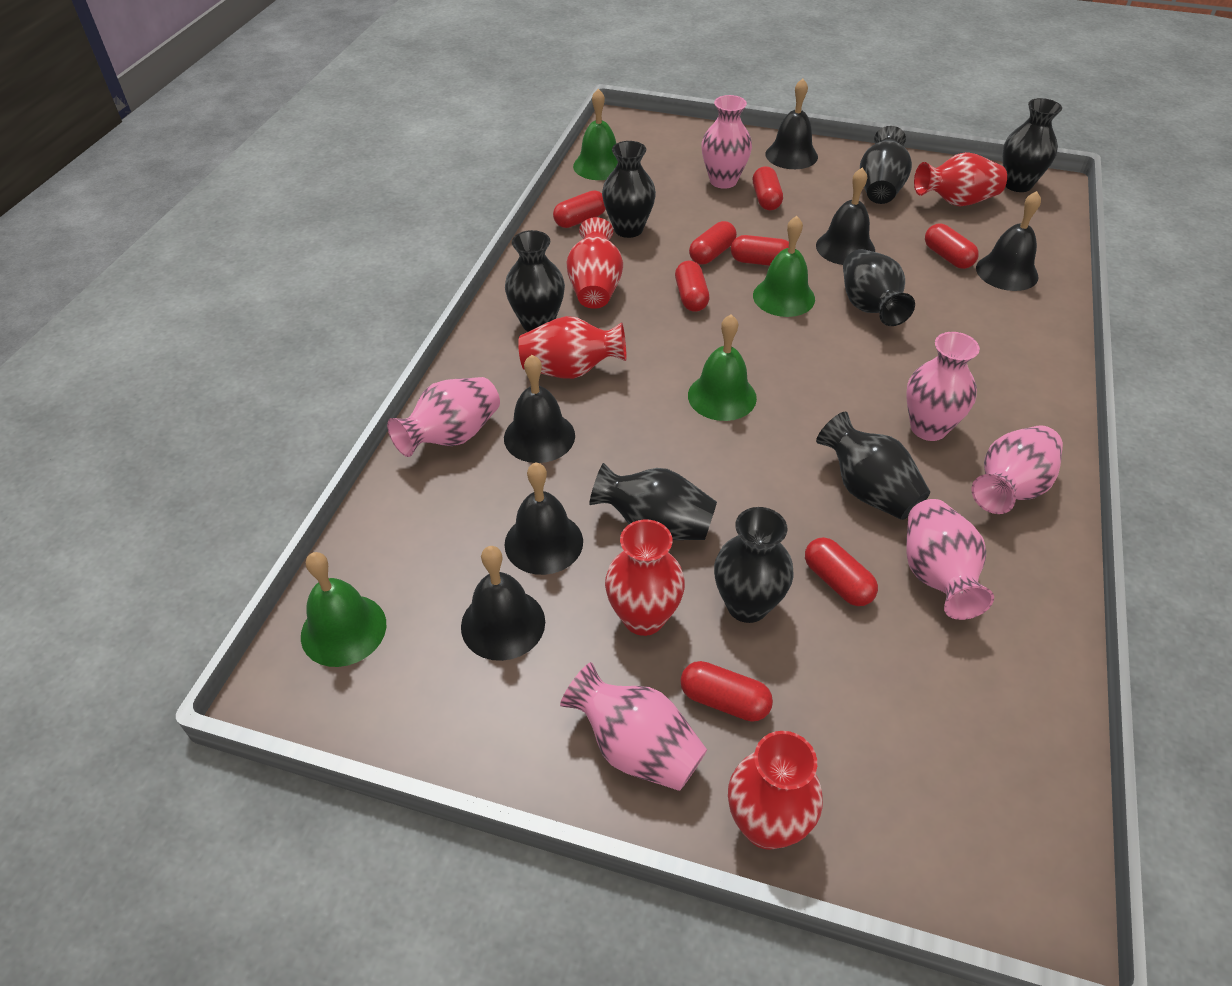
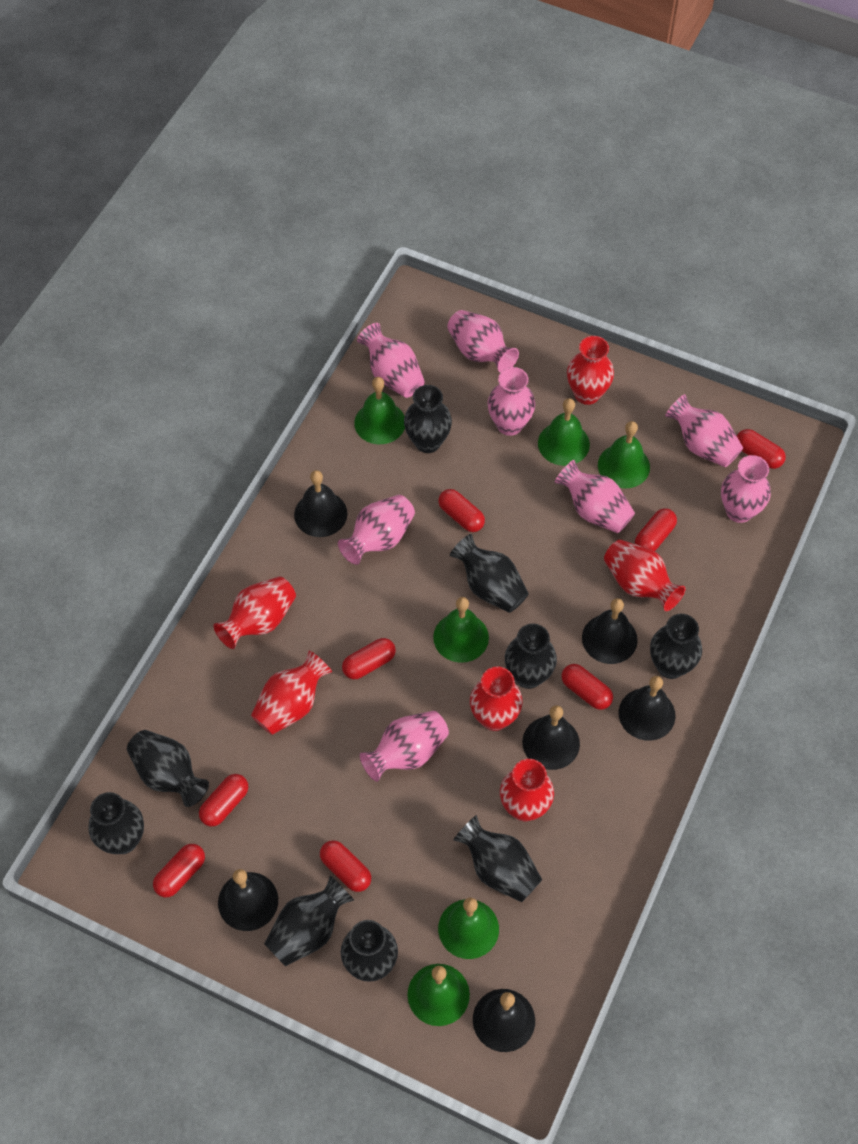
black vase: [505,230,565,332] [589,463,717,540] [602,141,656,238] [714,507,794,623] [816,412,930,520] [843,249,915,326] [860,126,912,204] [1002,98,1062,192] = 8 -> [88,792,144,854] [127,730,209,807] [264,875,354,966] [341,920,398,982] [404,385,452,453] [450,534,529,613] [453,815,542,902] [505,624,557,689] [650,614,702,679] = 9
green bell: [301,552,386,667] [573,89,618,180] [688,315,757,421] [753,216,815,317] = 4 -> [354,377,405,444] [408,964,470,1026] [433,597,489,663] [438,898,499,959] [538,398,590,466] [598,421,650,489] = 6
pink vase: [387,377,500,457] [560,662,707,791] [701,95,752,189] [906,332,980,441] [906,499,994,620] [971,425,1063,514] = 6 -> [338,495,415,565] [357,323,425,398] [360,711,449,782] [447,310,519,373] [488,367,535,436] [555,460,635,533] [665,394,743,467] [721,455,771,523] = 8
red vase: [518,316,627,379] [566,217,623,309] [605,519,685,636] [728,731,823,850] [914,152,1007,206] = 5 -> [213,576,296,649] [251,651,332,735] [470,667,523,731] [500,759,554,821] [567,336,614,405] [604,540,685,611] = 6

